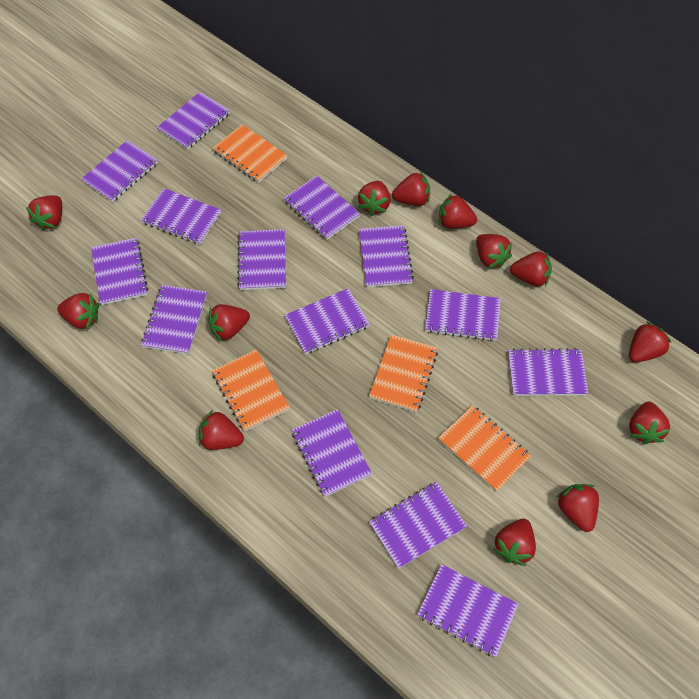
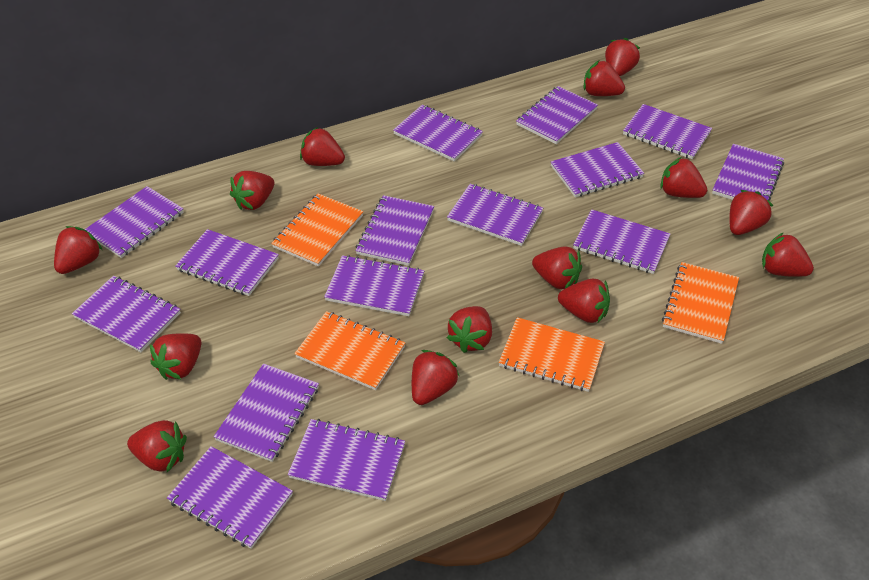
purple notebook: [81,140,158,202] [91,238,148,305] [141,188,221,245] [141,285,207,354] [157,92,230,149] [237,229,286,290] [284,175,360,240] [285,288,370,354] [292,409,372,497] [359,225,414,287] [369,482,467,569] [417,564,519,657] [425,289,501,341] [508,348,588,396] = 14 -> [72,276,181,352] [85,186,184,258] [167,446,293,549] [175,229,279,296] [214,363,319,462] [288,419,405,501] [324,255,424,316] [355,195,434,266] [393,105,483,162] [447,184,543,246] [516,86,598,144] [551,142,644,197] [573,209,670,274] [623,104,712,159] [712,144,784,201] = 15
red strawberry: [26,195,62,230] [57,293,99,329] [198,410,244,450] [208,304,250,341] [358,181,391,216] [392,172,430,206] [439,194,477,228] [476,234,512,268] [493,519,536,566] [510,251,552,286] [556,484,599,532] [629,322,671,362] [629,402,670,444] = 13 -> [54,226,102,274] [127,420,187,472] [150,333,201,380] [230,171,274,210] [300,127,345,166] [412,350,459,405] [447,306,492,353] [532,246,582,289] [558,279,610,324] [584,60,625,96] [605,38,640,76] [660,157,707,198] [729,190,773,235] [762,232,814,277] = 14

